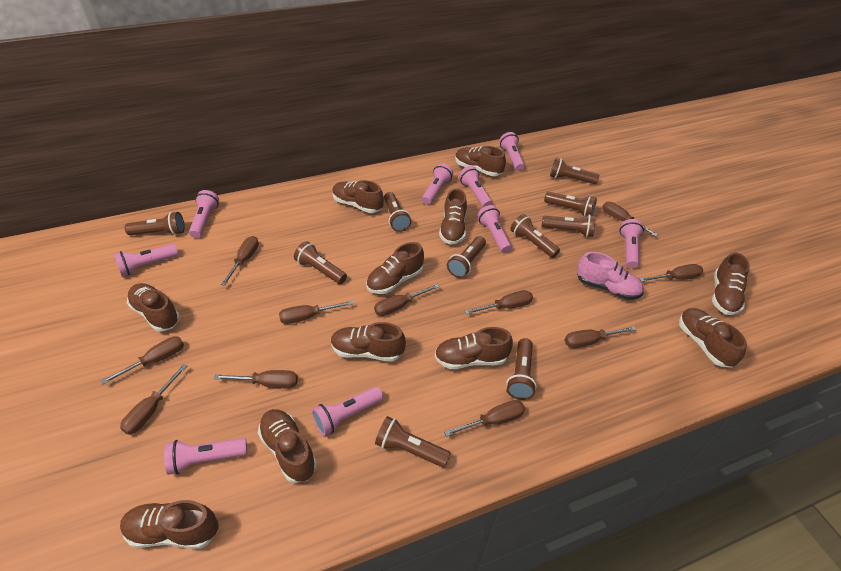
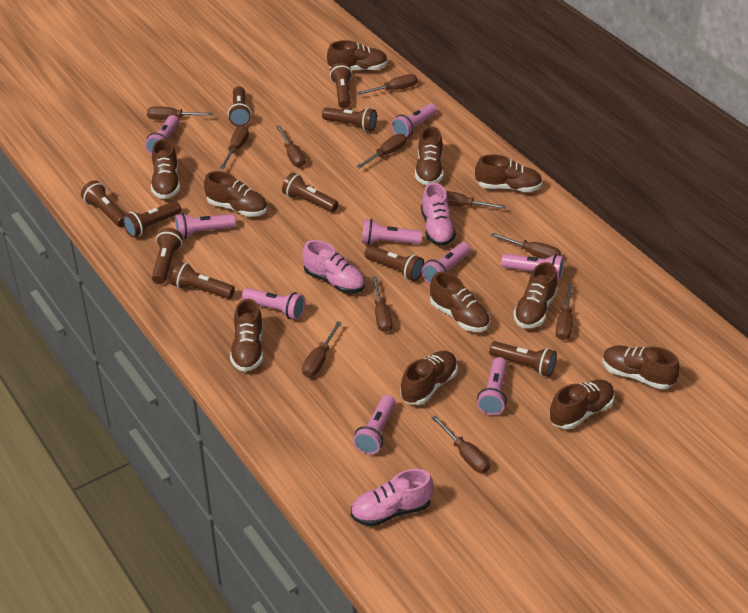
pink shoe: [577,252,644,300] = 1 -> [302,240,365,293] [351,469,434,527] [421,183,456,246] = 3

